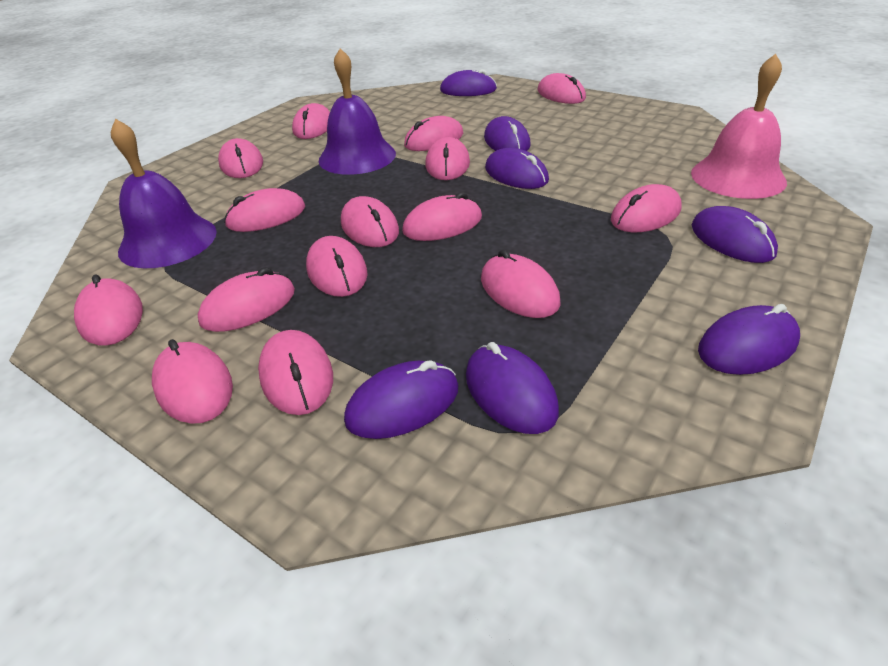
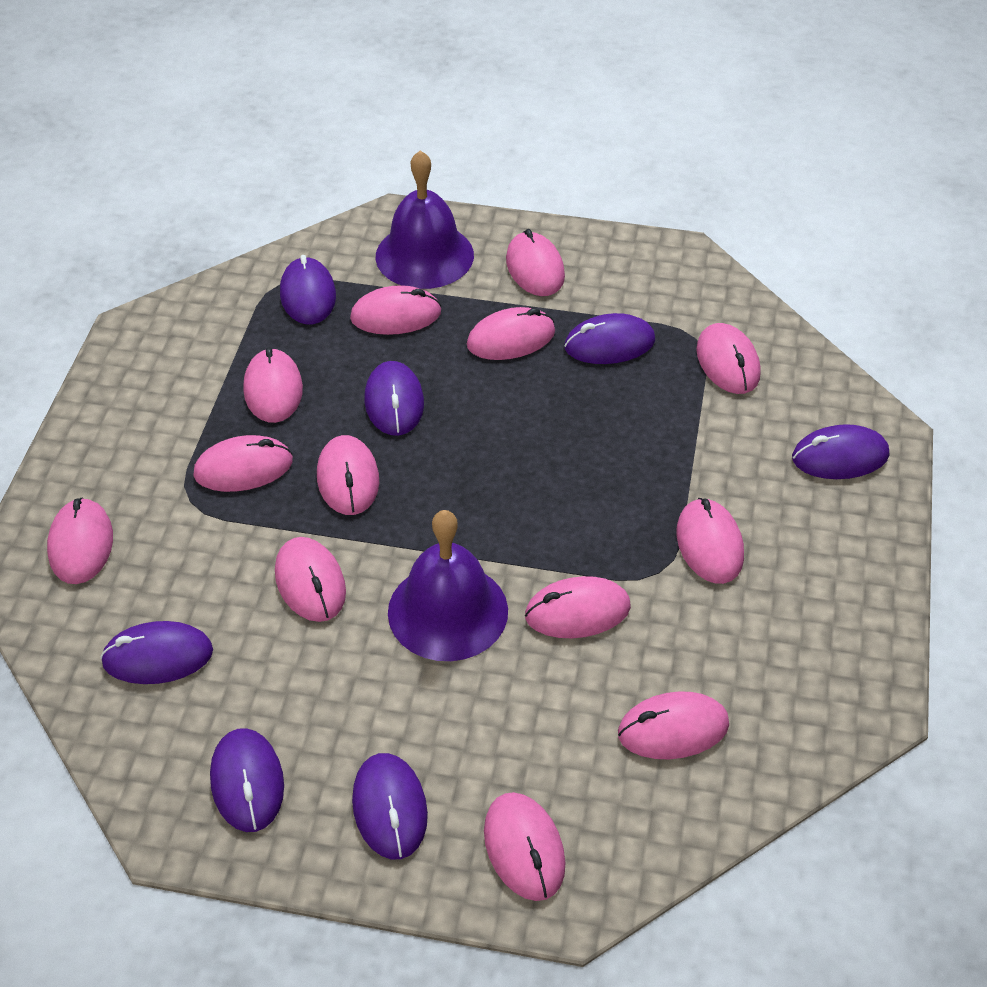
pink bell: [691,54,787,199] = 1 -> none = 0
pink mouse: [74,275,143,346] [152,339,233,424] [197,267,295,332] [218,138,263,178] [224,188,305,232] [258,330,333,415] [292,103,330,139] [306,236,368,297] [341,196,399,247] [402,192,482,241] [404,116,463,151] [425,137,470,180] [481,250,561,318] [538,73,586,104] [611,184,682,232] = 15 -> [47,498,113,584] [193,435,293,492] [243,347,303,423] [275,537,346,622] [317,435,379,515] [350,285,441,335] [467,307,555,360] [484,792,566,901] [506,229,565,296] [525,576,631,638] [618,691,729,759] [677,498,744,584] [696,323,761,394] = 13

